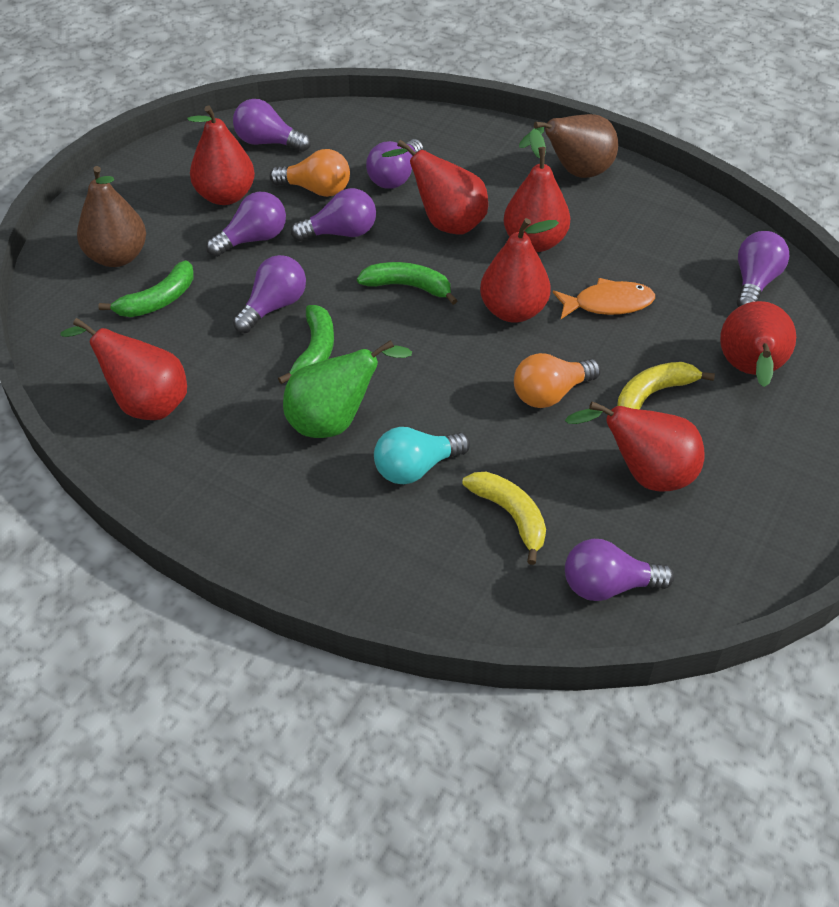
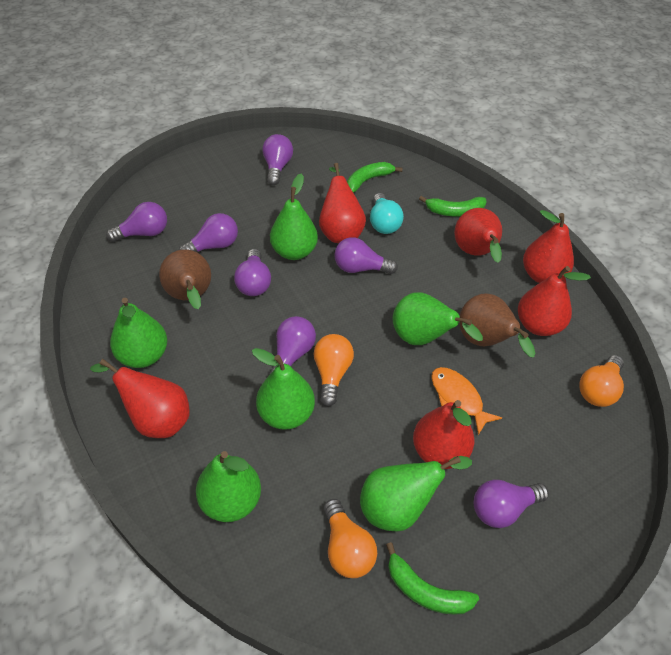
green pear: [283,340,412,438] = 1 -> [110,298,167,368] [196,451,261,522] [252,348,315,430] [270,174,318,260] [360,456,472,531] [393,292,483,345] = 6
orange light bulb: [270,149,350,197] [514,353,601,408] = 2 -> [314,334,354,406] [324,499,377,578] [579,355,624,407] = 3
red pear: [60,318,187,420] [187,105,255,205] [382,140,488,234] [480,218,559,323] [504,129,570,252] [565,401,705,491] [720,301,796,387] = 7 -> [90,359,190,438] [319,163,366,243] [413,400,475,469] [454,208,502,263] [518,266,591,336] [523,210,574,283] = 6
yellow banana: [462,472,546,565] [617,362,715,409] = 2 -> none = 0

